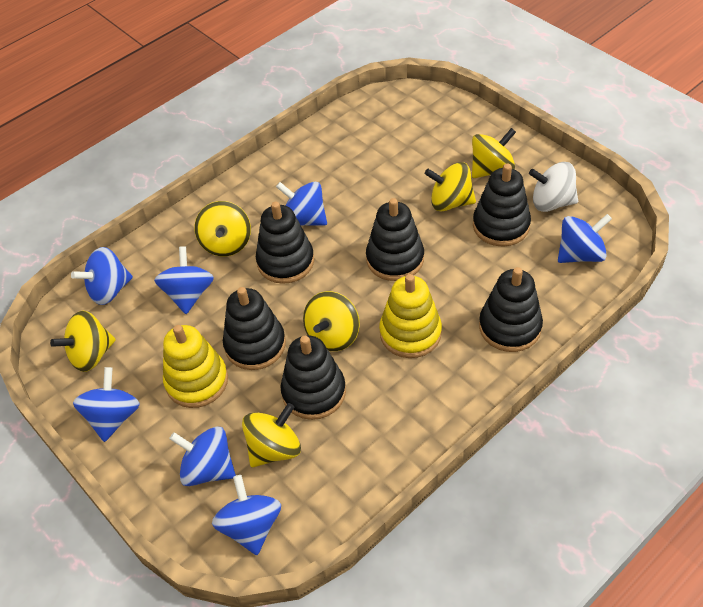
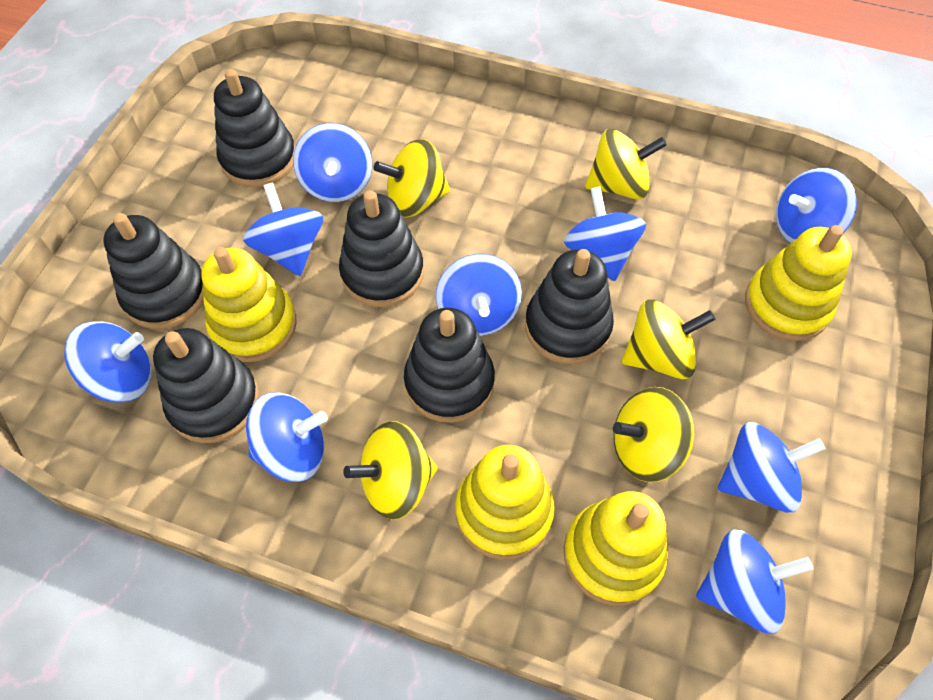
blue spinning top: [71,247,133,305] [73,367,140,442] [154,246,214,314] [169,426,236,486] [212,475,281,555] [276,182,327,226] [558,214,612,263] = 7 -> [64,321,152,403] [243,183,323,276] [246,392,328,482] [293,123,372,202] [436,254,522,336] [564,186,646,281] [696,529,813,634] [718,422,826,513] [776,168,857,243] = 9
white spinning top: [529,162,578,212] = 1 -> none = 0
yellow spinning top: [50,311,116,372] [194,201,251,256] [242,403,301,467] [303,291,360,351] [425,162,476,211] [472,128,516,178] = 6 -> [343,421,438,520] [374,139,450,218] [585,129,667,200] [613,387,694,482] [622,299,715,379] = 5
yellow stacking toy: [163,325,228,408] [379,274,442,358] = 2 -> [201,247,297,362] [455,445,555,560] [564,491,668,606] [745,225,852,341] = 4

